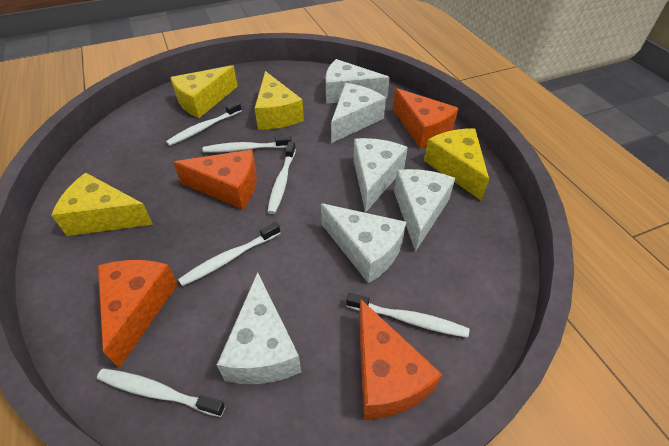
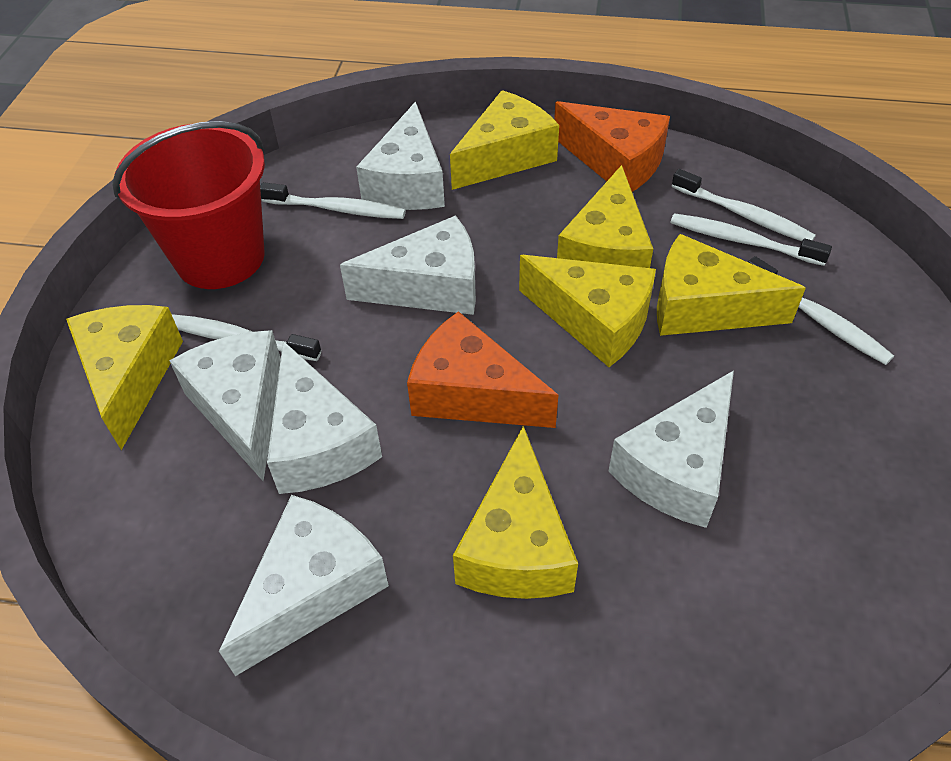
orange cheese: [98,260,178,368] [173,150,257,209] [359,299,442,420] [393,88,459,148] = 4 -> [407,311,558,428] [554,101,670,192] = 2
red bucket: none = 0 -> [112,121,265,289] = 1
white toothbrush: [97,368,225,417] [166,101,242,146] [178,222,280,286] [203,135,291,153] [267,141,296,214] [346,293,469,338] = 6 -> [172,314,321,361] [260,182,406,219] [671,213,832,266] [672,169,816,241] [748,256,894,365] = 5
yellow cheese: [51,173,153,236] [170,65,238,118] [255,71,304,129] [424,128,489,201] = 4 -> [66,305,183,450] [450,90,559,190] [453,426,578,599] [519,255,656,367] [557,165,653,268] [657,234,806,336] = 6

